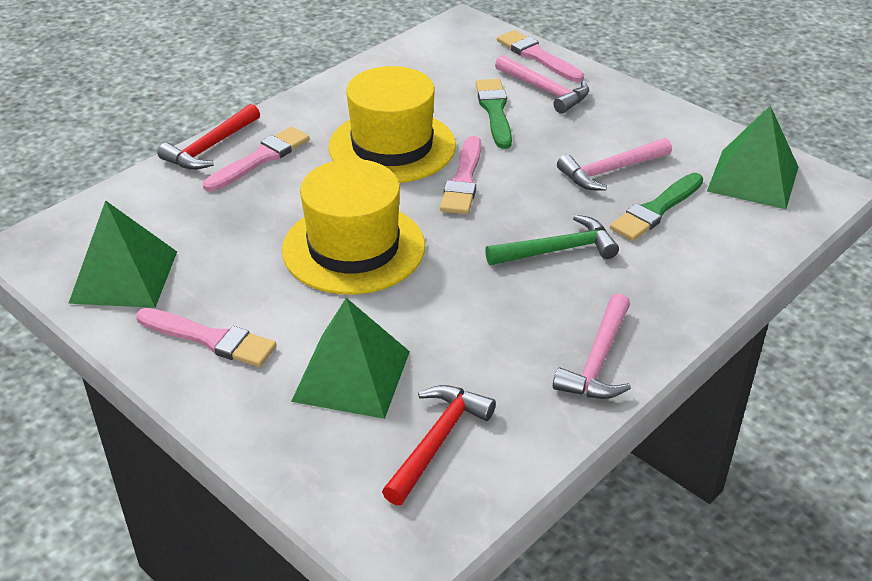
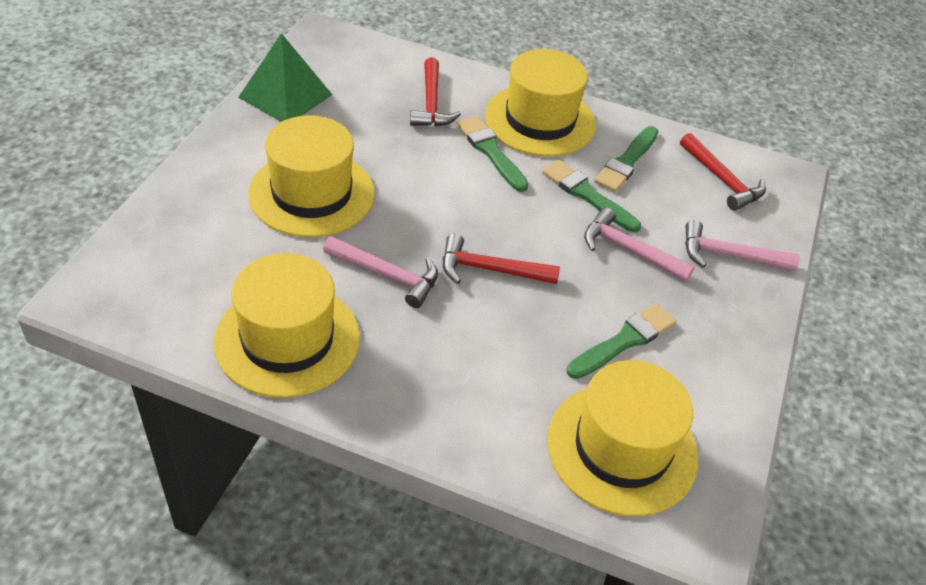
green brush: [475,79,512,149] [610,173,703,241] = 2 -> [457,116,529,192] [542,160,641,232] [567,304,676,379] [594,126,658,192] = 4
green hammer: [485,215,619,265] = 1 -> none = 0
green pyramid: [68,200,177,308] [291,298,410,419] [707,106,798,209] = 3 -> [238,33,332,122] = 1
pink brush: [136,308,277,367] [203,127,309,191] [440,136,481,214] [497,30,584,82] = 4 -> none = 0
red hammer: [157,104,260,170] [382,385,496,505] = 2 -> [410,58,461,126] [443,233,560,284] [680,133,766,211] = 3
yellow hat: [282,159,425,295] [328,66,456,183] = 2 -> [214,253,360,398] [248,115,374,237] [485,49,596,156] [547,360,698,516] = 4

